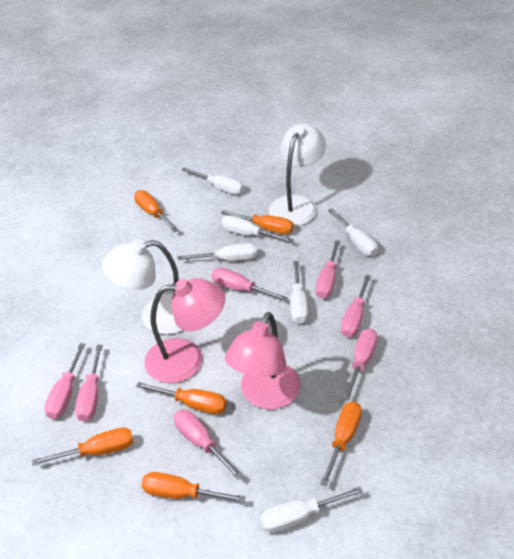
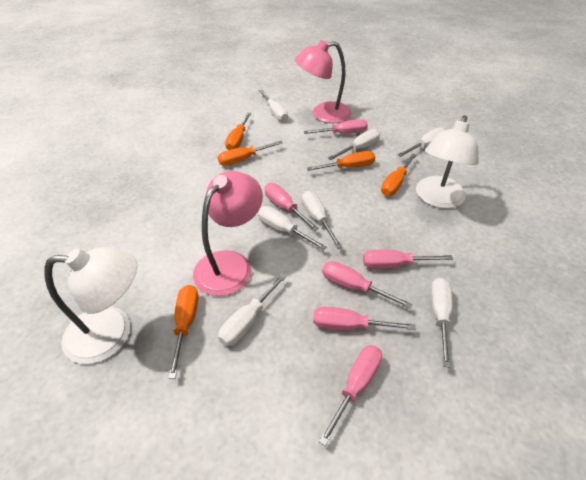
orange screwdriver: [32,427,133,466] [134,190,178,232] [136,382,227,414] [141,472,245,503] [221,211,293,234] [320,402,362,486] = 6 -> [168,285,199,379] [218,141,283,166] [225,112,251,150] [307,151,375,171] [381,154,417,196] = 5
pink screwdriver: [44,343,85,419] [75,345,103,422] [174,410,243,480] [211,268,288,301] [315,240,340,299] [341,275,371,338] [343,329,378,400] = 7 -> [265,183,319,231] [304,119,368,134] [313,306,416,331] [319,345,382,446] [322,261,412,309] [363,250,453,269] = 6
white screwdriver: [178,243,257,261] [182,168,244,194] [221,215,294,243] [260,487,363,533] [291,261,308,324] [328,209,378,256] = 6 -> [218,273,287,346] [258,206,327,250] [259,90,288,121] [302,191,343,249] [328,129,380,160] [397,127,445,157] [430,278,453,368] = 7

